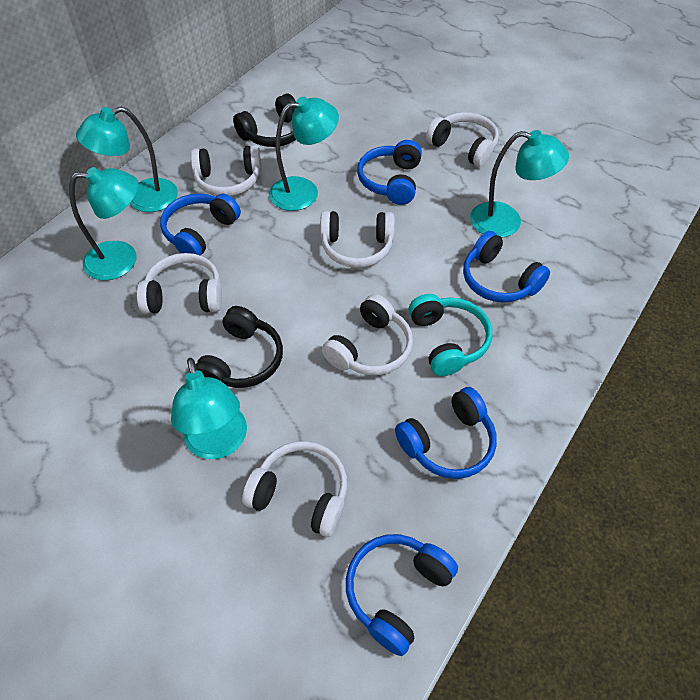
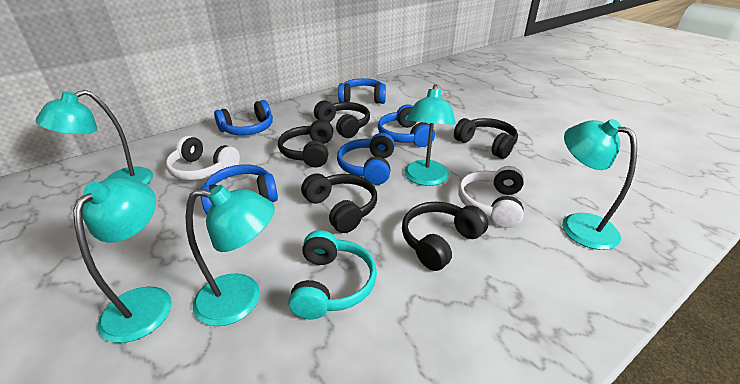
black headphones: [196,306,283,388] [233,93,296,147] = 2 -> [278,119,333,168] [301,173,377,233] [314,100,370,138] [402,202,488,271] [454,118,518,159] = 5
white headphones: [137,253,222,314] [191,145,262,196] [242,441,347,537] [320,211,395,268] [322,294,413,375] [426,112,499,167] = 6 -> [166,136,240,180] [458,166,524,228] = 2

